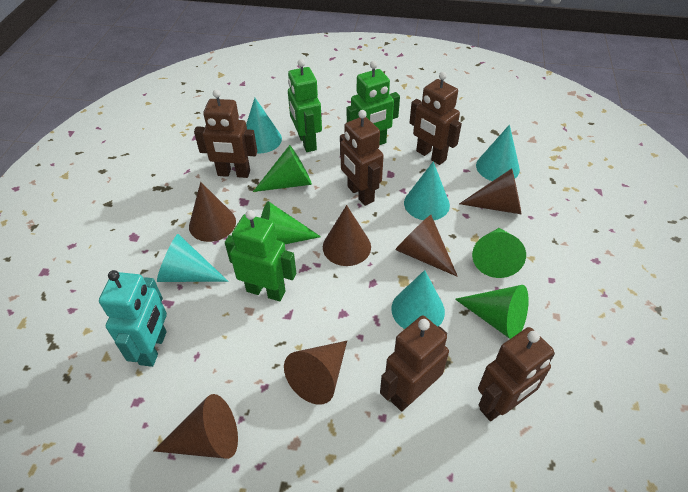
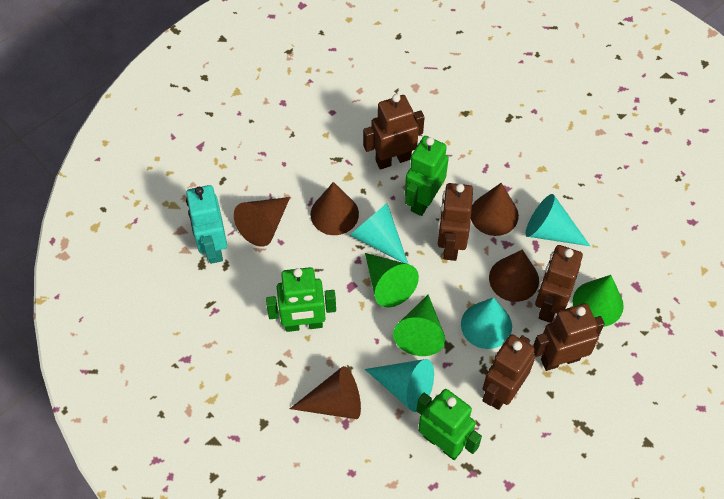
brown cone: [153,394,238,459] [189,182,236,242] [284,341,347,405] [323,205,371,266] [395,215,458,277] [459,168,522,214] = 6 -> [234,197,290,247] [290,366,361,419] [311,182,359,235] [471,183,519,236] [489,249,539,302] = 5
green cone: [253,145,312,192] [261,201,321,244] [455,285,529,339] [472,228,526,278] = 4 -> [365,253,419,307] [393,294,445,356] [572,275,624,327] = 3
turquoise cone: [157,234,228,282] [246,98,282,153] [391,270,445,329] [404,161,450,220] [476,125,520,181] = 5 -> [350,203,408,264] [365,359,434,412] [461,297,512,349] [526,194,590,246] = 4

